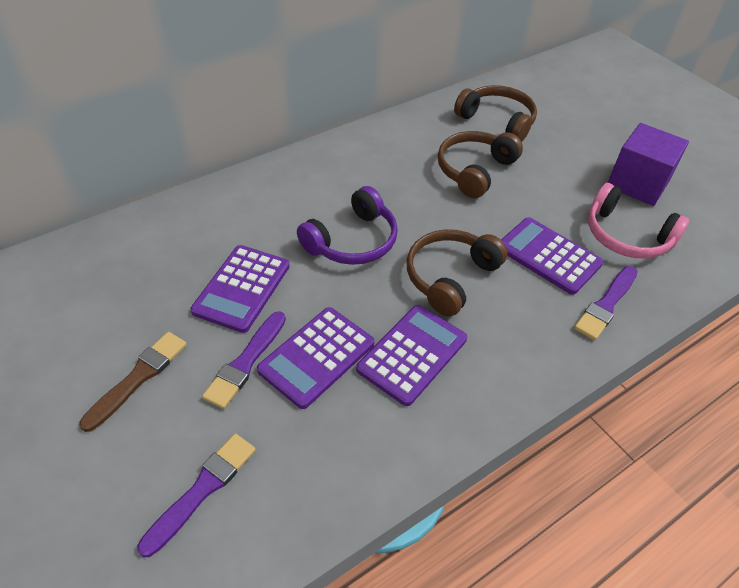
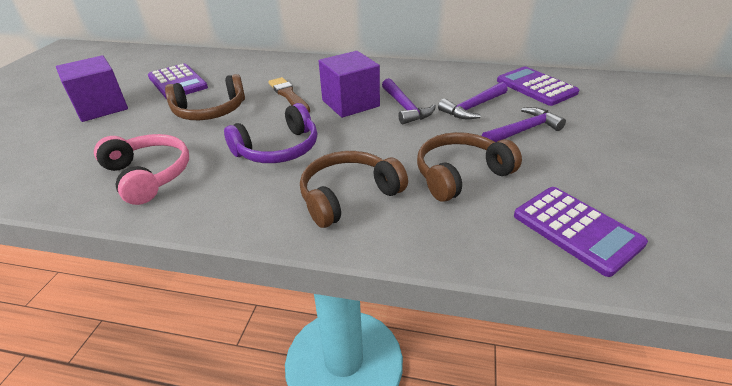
purple brush: [137,433,256,557] [202,311,286,409] [574,266,638,340] = 3 -> none = 0
purple calculator: [190,245,290,333] [257,307,374,409] [356,305,467,406] [501,217,603,295] = 4 -> [148,63,208,99] [497,67,579,106] [514,187,648,277] = 3
purple cube: [608,123,689,206] = 1 -> [56,55,128,122] [319,51,380,118] = 2
purple hammer: none = 0 -> [382,78,436,124] [438,82,508,119] [481,107,566,142] = 3

